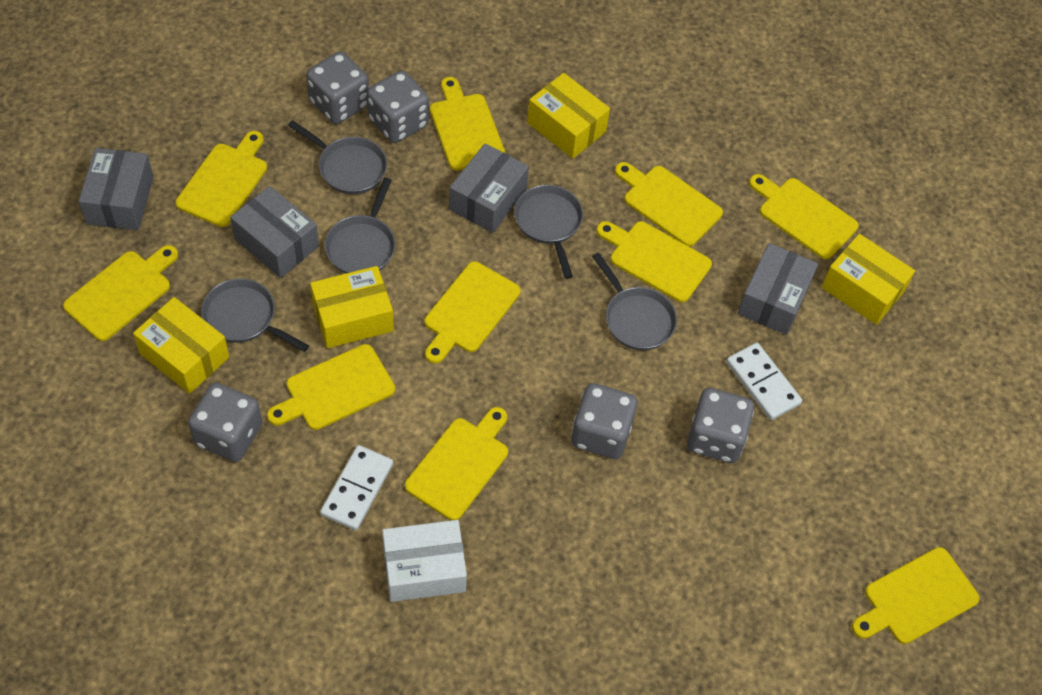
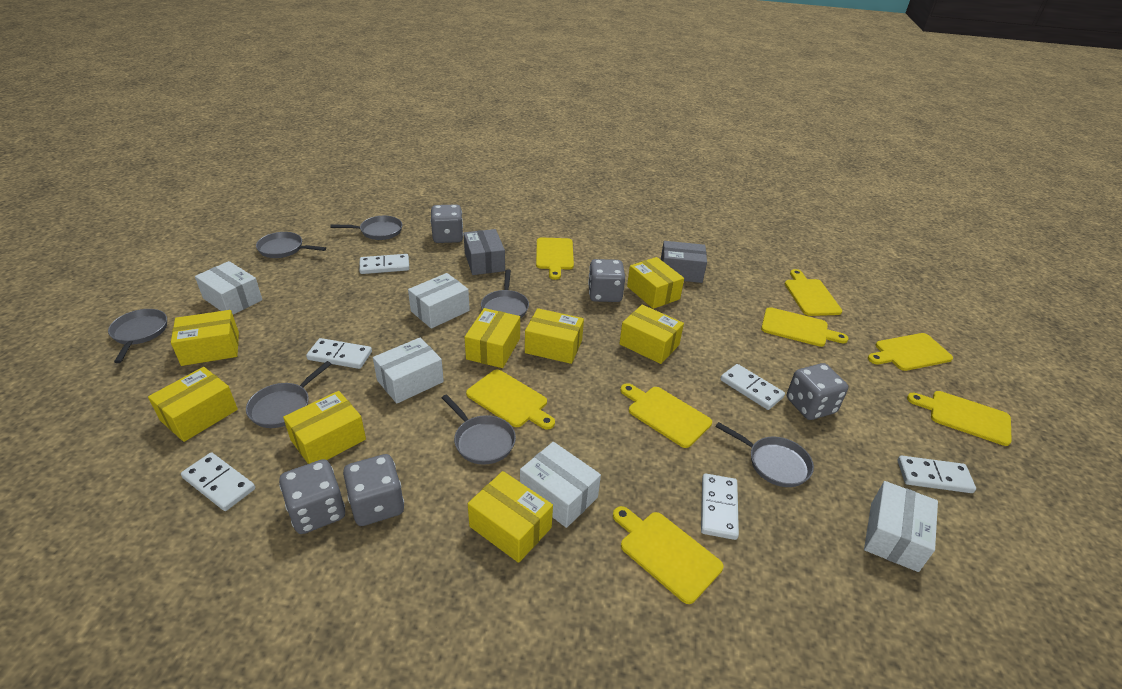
grey box: [79,148,154,230] [230,186,319,278] [449,143,529,233] [738,243,818,335] = 4 -> [464,229,505,275] [661,241,707,283] = 2
grey pan: [201,278,309,352] [288,120,387,194] [324,177,396,274] [514,185,583,279] [592,252,677,350] = 5 -> [108,309,167,363] [246,361,331,428] [256,232,326,258] [330,216,402,240] [442,394,516,465] [481,269,529,318] [716,422,814,487] = 7
white box: [382,520,467,602] = 1 -> [195,261,262,315] [373,337,444,403] [408,273,470,329] [520,442,601,528] [864,481,938,572] = 5
white domino: [320,445,393,531] [726,343,802,420] = 2 -> [181,452,255,511] [306,338,372,369] [359,254,409,274] [701,473,739,540] [720,364,785,410] [897,456,976,493] = 6
yellow box: [133,297,229,394] [310,266,394,348] [527,73,610,159] [821,234,915,325] = 4 -> [148,367,238,442] [171,310,239,366] [283,391,366,464] [465,308,520,368] [468,471,553,563] [525,308,584,364] [619,305,684,364] [627,257,684,309] = 8
yellow cutting board: [63,245,178,341] [175,131,267,227] [267,344,395,430] [405,407,508,520] [425,262,520,363] [430,77,506,170] [597,221,712,302] [615,162,723,247] [749,174,859,259] [852,547,980,644] = 10 -> [466,370,555,430] [536,237,574,280] [613,506,723,604] [620,383,712,448] [761,307,849,347] [785,269,842,316] [868,333,953,371] [907,391,1012,446] = 8

